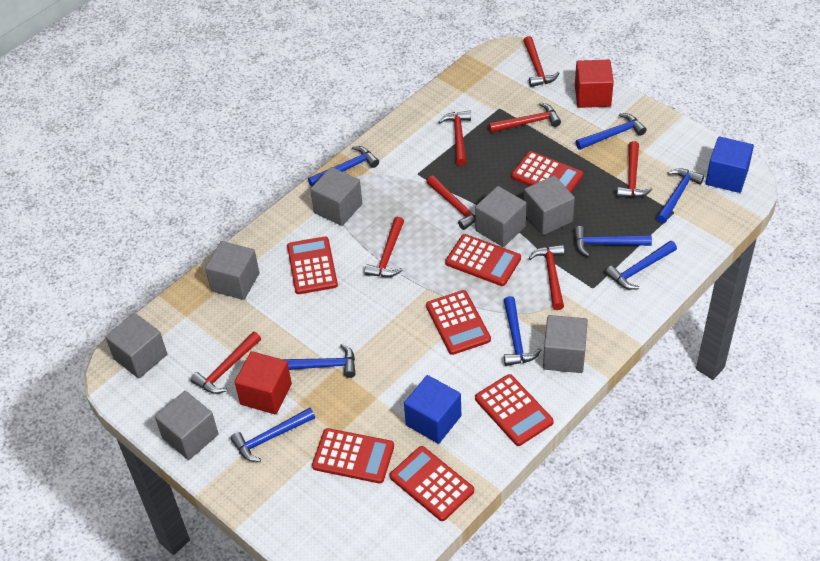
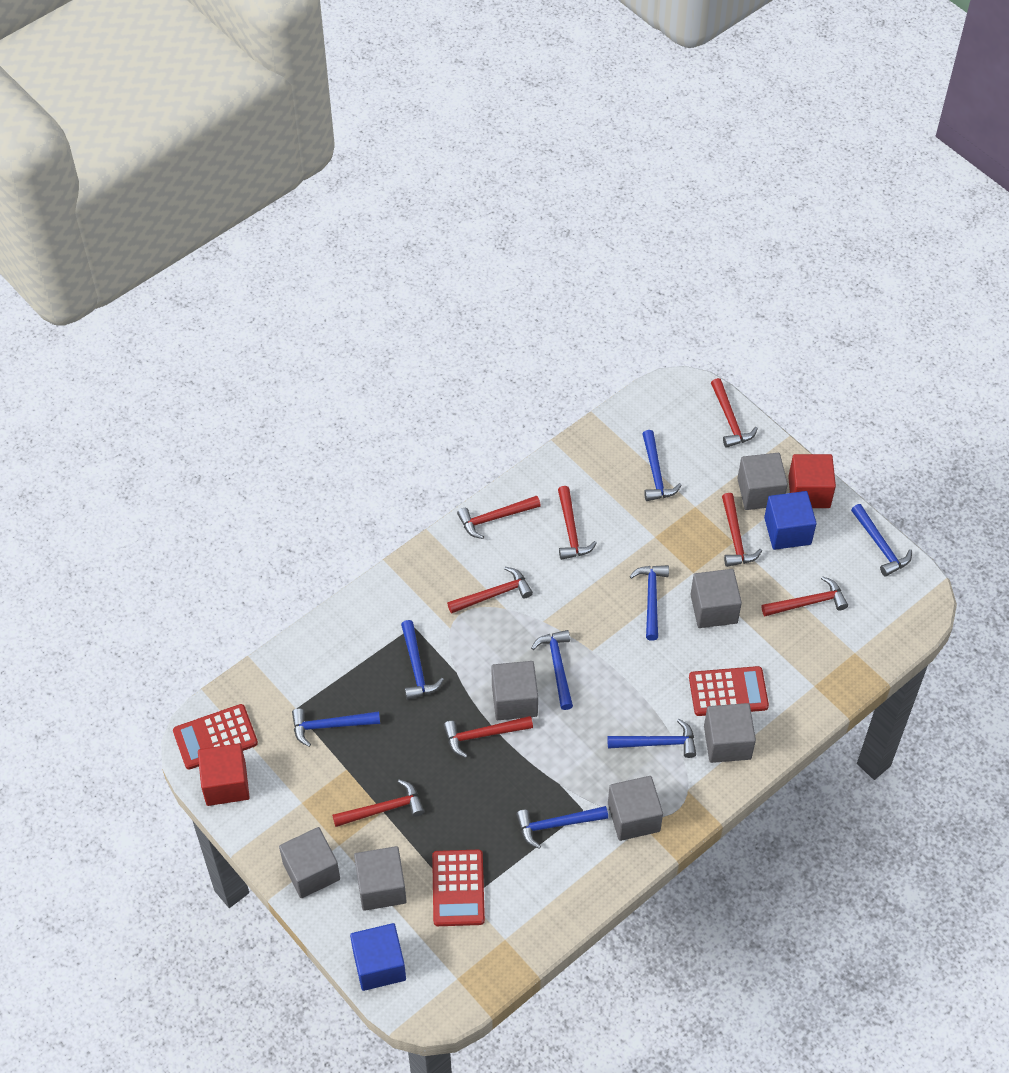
red calculator: [287,236,338,294] [312,428,394,483] [390,446,474,521] [426,290,491,355] [445,234,521,286] [475,374,554,446] [511,151,583,193] = 7 -> [173,704,258,769] [432,850,485,926] [689,666,769,716] = 3

